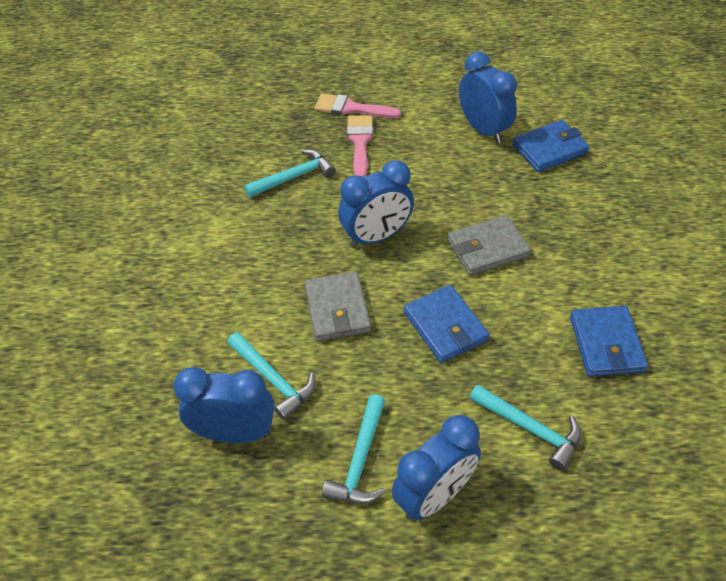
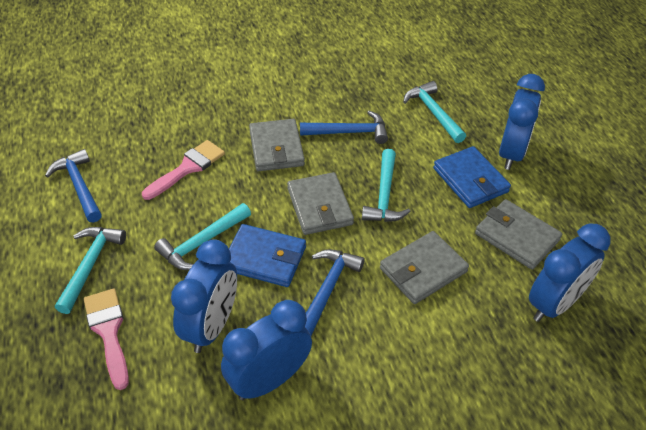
blue hammer: none = 0 -> [45,149,102,223] [300,111,388,144] [305,249,365,336] = 3
blue wallet: [404,285,489,363] [512,120,590,172] [570,306,648,377] = 3 -> [229,224,306,287] [433,146,511,208] = 2
grey wallet: [304,272,371,341] [448,215,531,276] = 2 -> [249,119,305,171] [287,172,354,235] [380,231,469,304] [475,199,562,270] = 4

